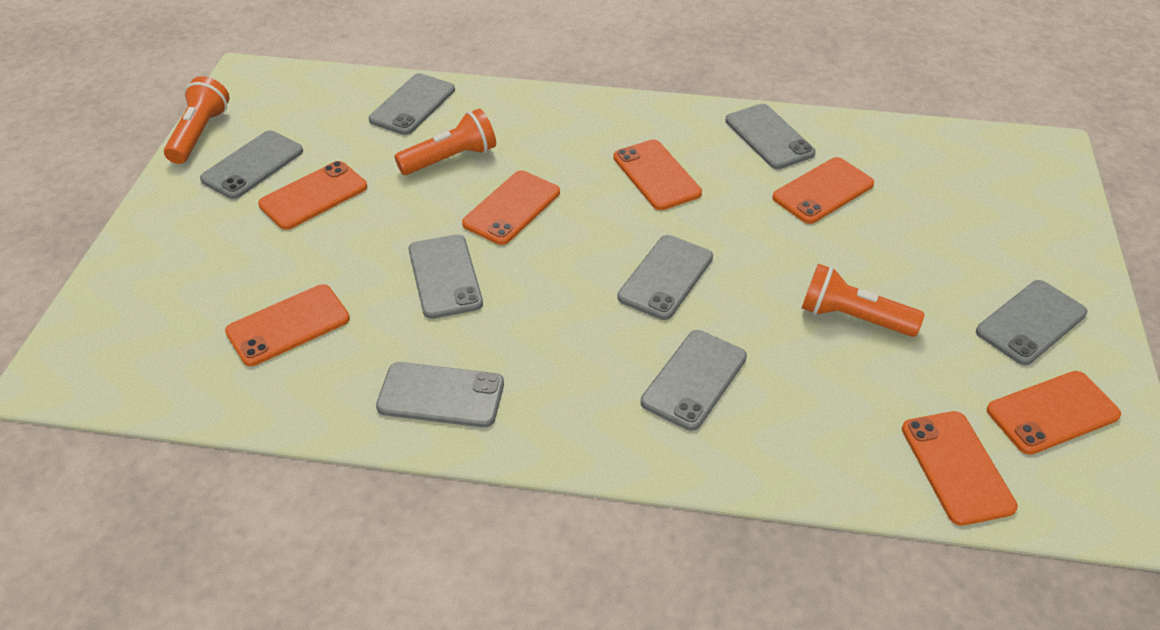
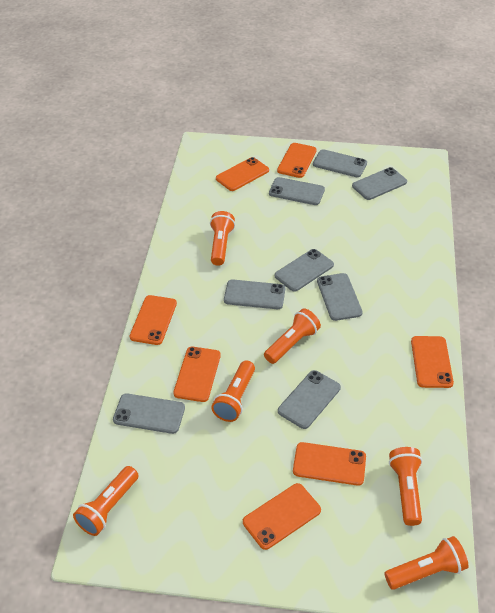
orange flashlight: [164,76,229,164] [395,109,496,175] [802,264,925,337] = 3 -> [73,466,139,536] [210,211,235,266] [211,360,255,422] [264,308,321,364] [384,536,469,590] [389,447,422,526] = 6

